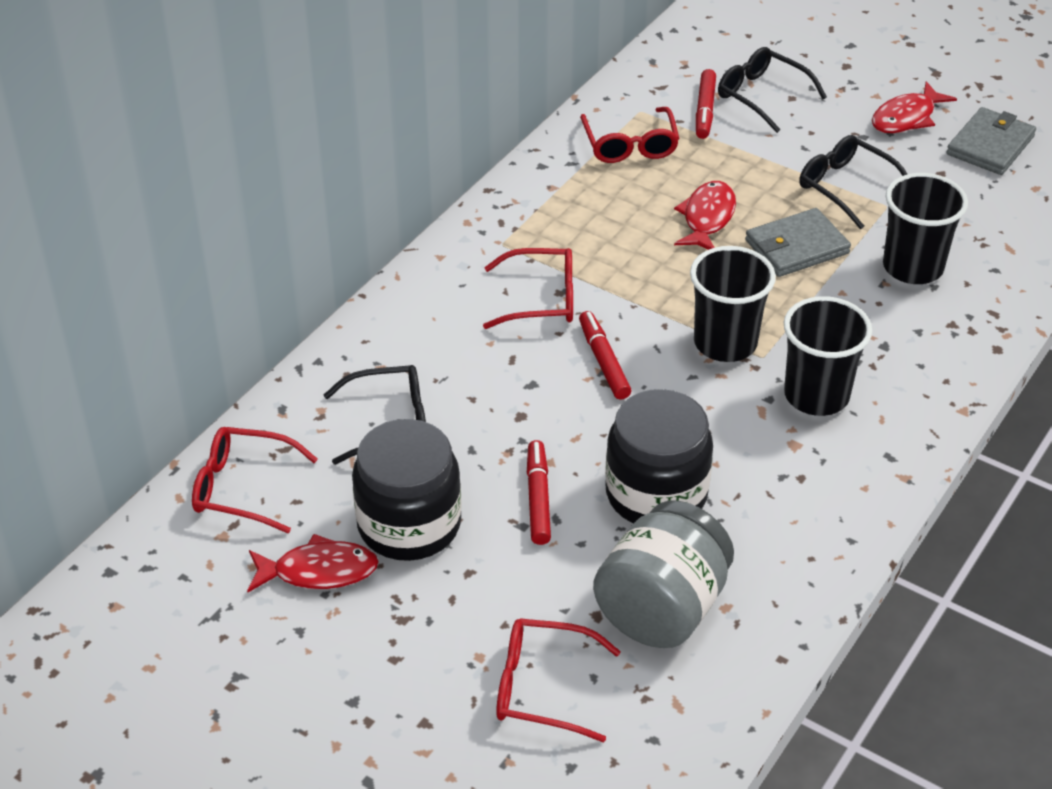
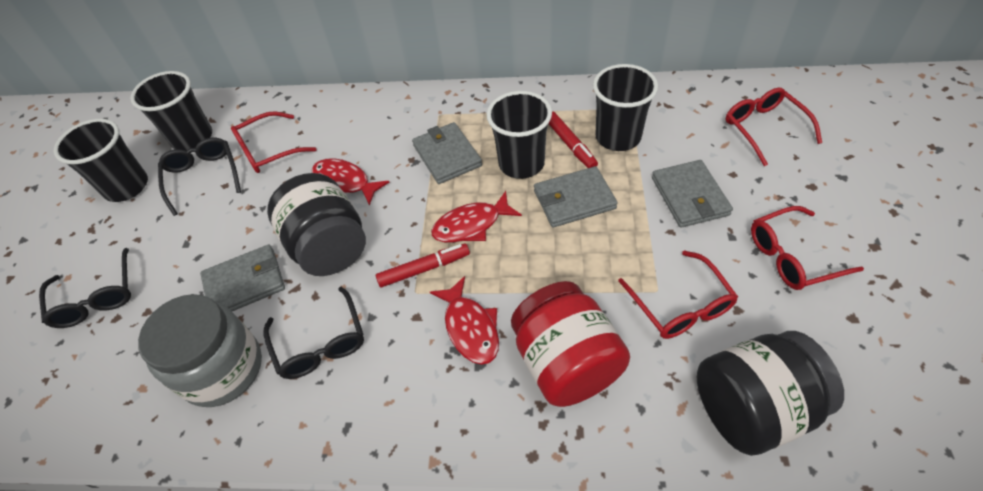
black cup: [690,246,776,362] [784,296,872,416] [883,173,968,284] = 3 -> [54,119,148,202] [130,71,212,151] [486,91,552,179] [593,64,658,151] = 4
grey wallet: [745,208,851,277] [946,107,1036,175] = 2 -> [200,245,285,311] [412,122,482,184] [534,166,618,228] [652,160,733,228] = 4
red jar: none = 0 -> [511,281,630,407] = 1
red marker: [527,440,551,545] [579,311,631,399] [696,69,716,139] = 3 -> [376,243,470,287] [548,111,598,168] = 2

